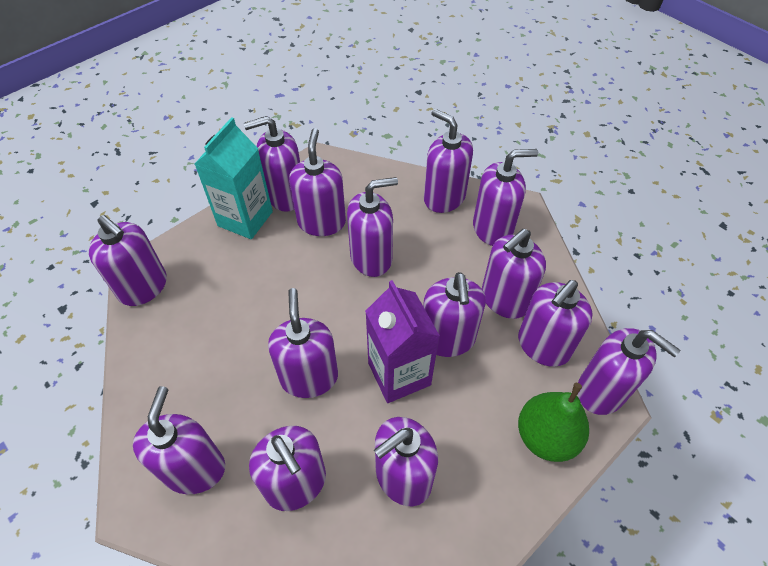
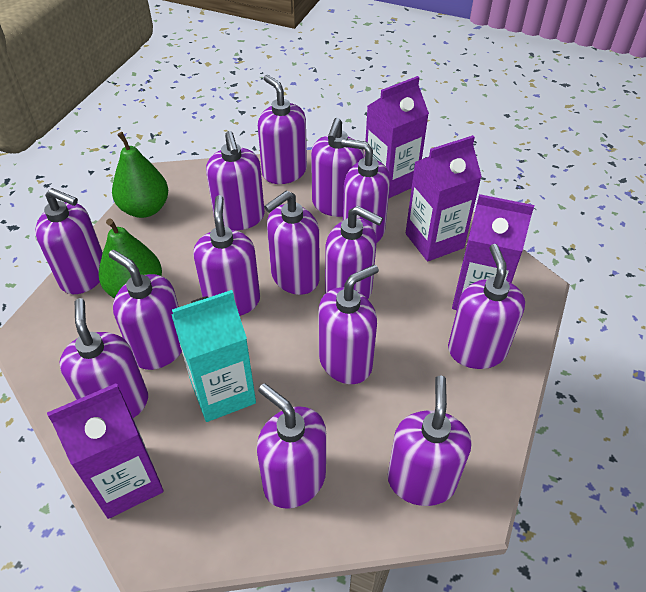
green pear: [518,383,589,462] = 1 -> [99,218,162,298] [112,132,168,218] = 2
purple carton: [365,280,440,403] = 1 -> [47,383,164,519] [364,76,429,199] [406,135,482,261] [452,194,534,310] = 4

